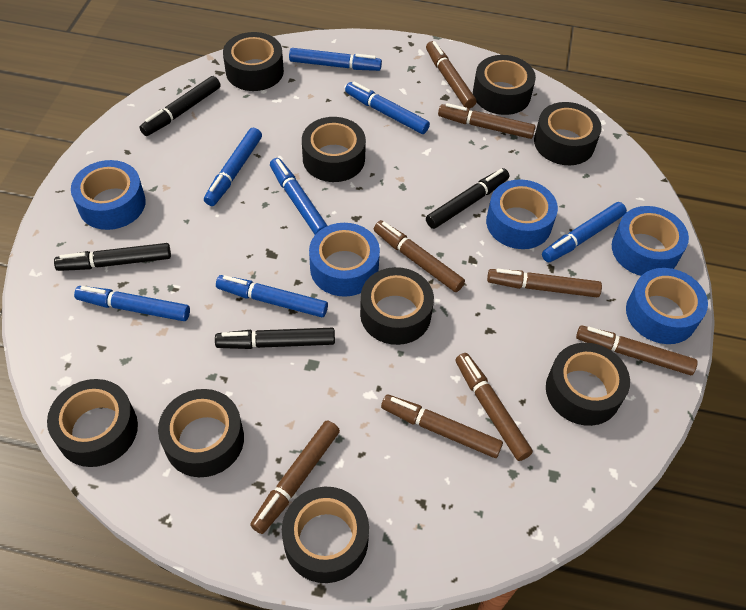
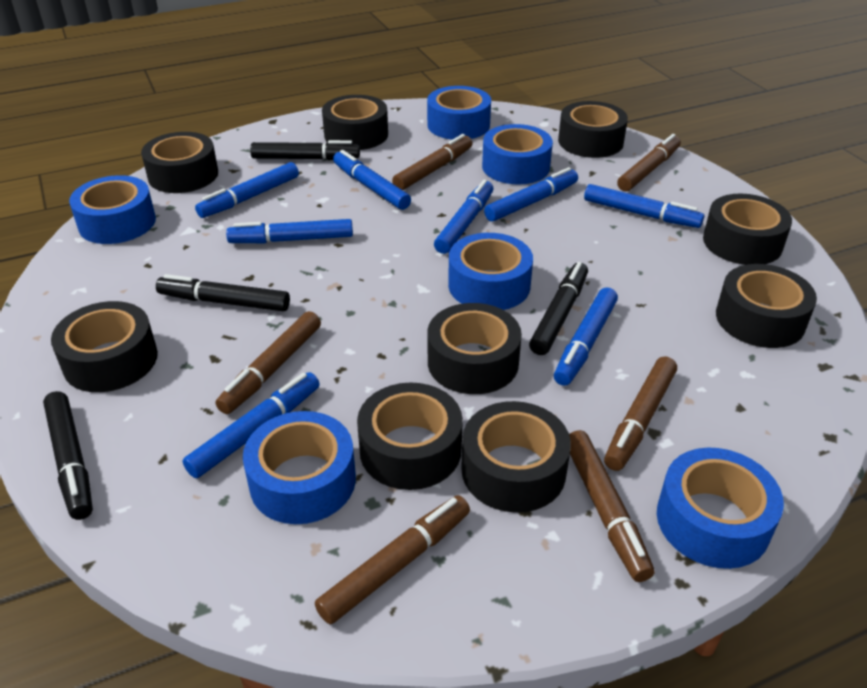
blue marker: [74,286,190,321] [204,128,262,206] [216,275,328,317] [270,158,328,235] [289,48,382,71] [345,82,430,134] [542,202,627,263] = 7 -> [183,372,320,478] [195,162,299,218] [226,219,353,243] [333,150,411,210] [434,180,494,254] [484,167,578,222] [554,287,618,386] [584,184,704,228] = 8
blue tape: [71,160,146,230] [309,223,380,297] [486,179,558,249] [612,206,689,276] [626,268,708,344] = 5 -> [69,175,156,244] [243,411,356,524] [427,86,491,140] [448,233,533,310] [482,124,553,185] [657,448,784,569] = 6
brown marker: [250,420,340,534] [374,220,465,292] [381,395,503,458] [426,41,476,109] [438,103,536,139] [455,353,533,461] [487,269,602,297] [576,326,698,375] = 8 -> [215,311,321,414] [315,495,470,624] [392,134,473,190] [569,430,654,582] [604,356,677,471] [617,134,681,191] = 6

